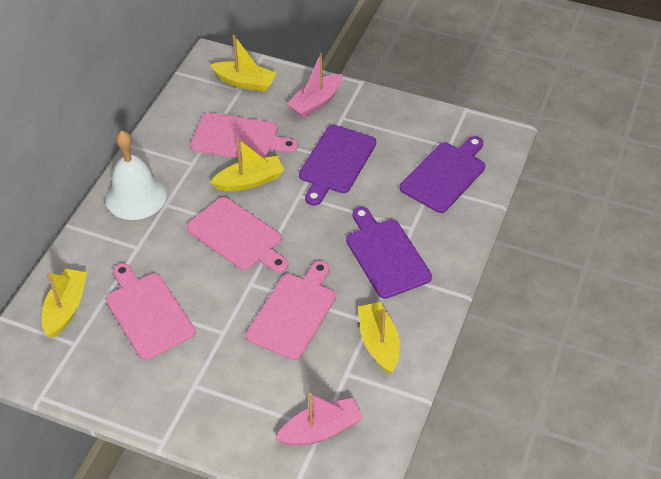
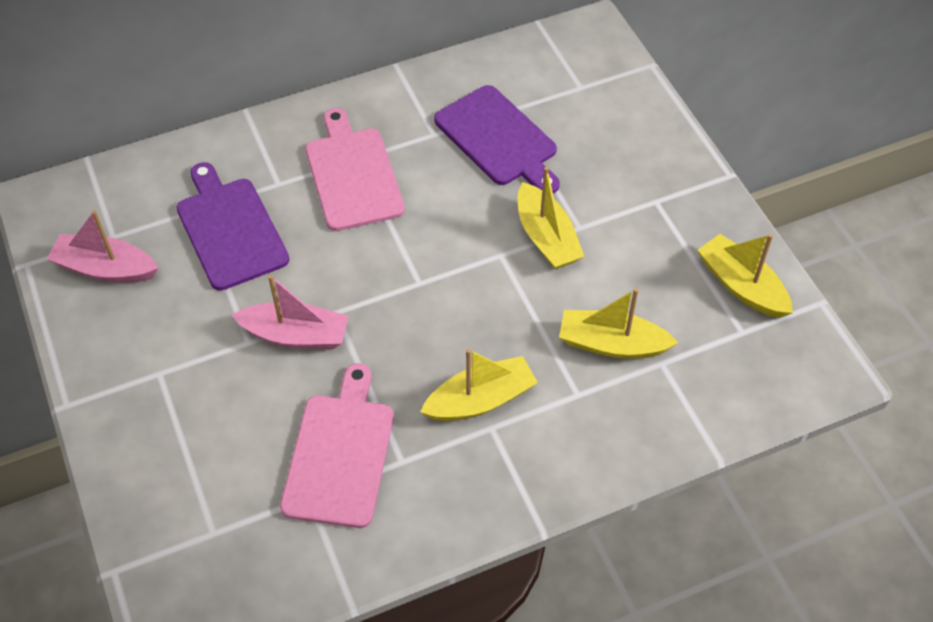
pink cutting board: [106,263,195,360] [186,197,288,273] [190,113,298,159] [246,261,336,360] = 4 -> [280,363,394,528] [306,108,405,231] = 2
purple cutting board: [299,125,376,206] [346,207,432,299] [400,136,485,213] = 3 -> [176,162,289,291] [434,85,560,194] = 2
white bell: [105,130,167,220] = 1 -> none = 0

